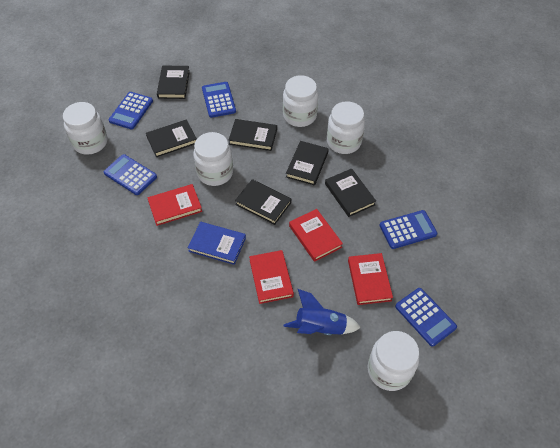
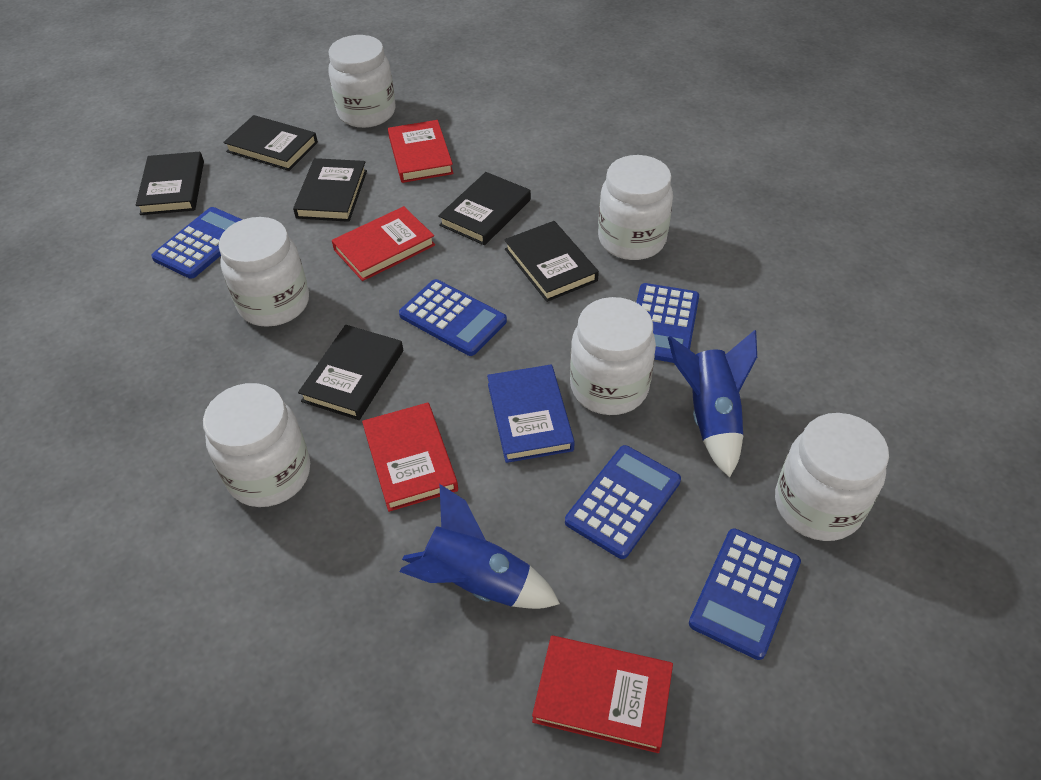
blue rocket: [284,289,361,335] = 1 -> [399,484,560,609] [668,330,757,477] = 2
white jar: [63,102,107,155] [193,132,233,186] [283,75,318,127] [327,101,365,154] [367,331,419,391] = 5 -> [203,383,310,507] [219,217,309,327] [328,35,395,128] [570,297,656,415] [598,155,673,260] [775,413,889,541] = 6

